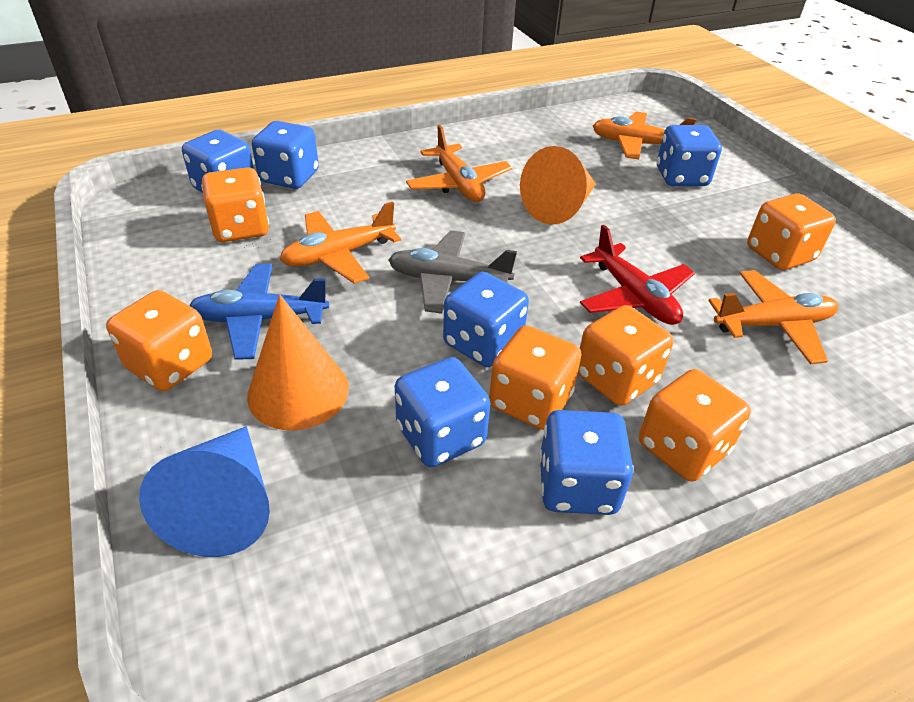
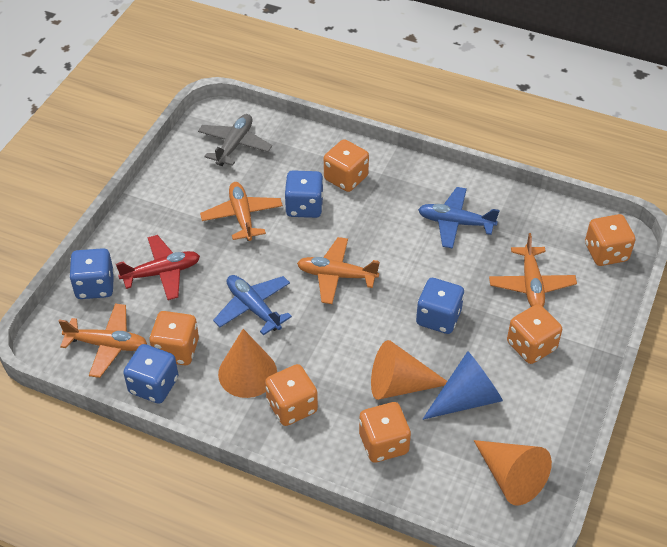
blue dice: [182,130,254,193] [252,121,319,189] [395,357,490,467] [443,272,529,367] [539,410,634,515] [657,125,722,186] = 6 -> [69,248,114,299] [123,344,178,404] [285,170,324,218] [416,278,464,334] = 4
blue plane: [190,264,329,360] = 1 -> [213,275,292,335] [418,187,500,249] = 2
orange cone: [247,295,349,431] [520,146,596,225] = 2 -> [218,329,277,398] [371,340,447,400] [474,440,552,505] = 3

